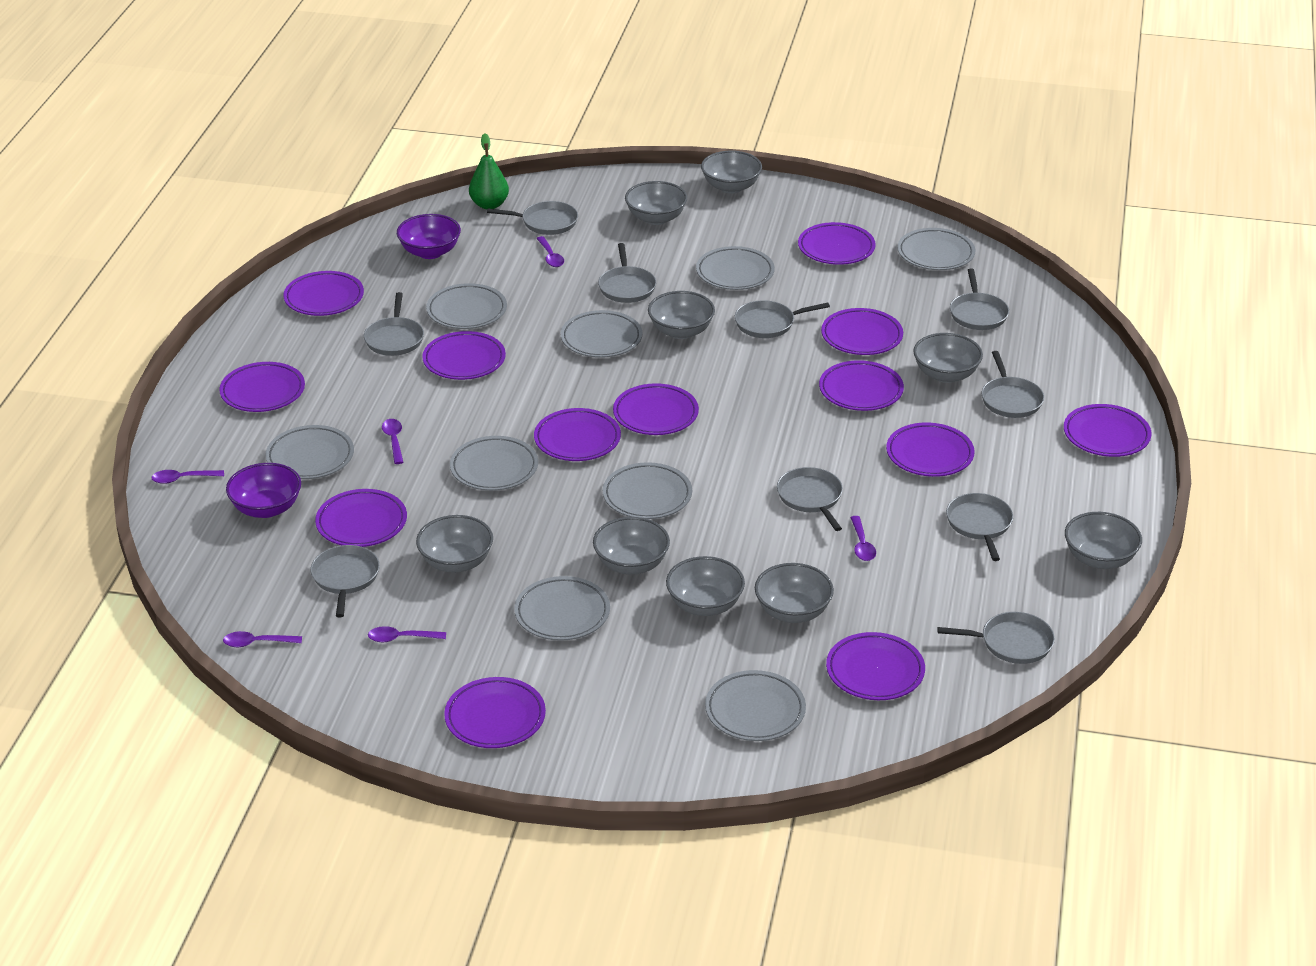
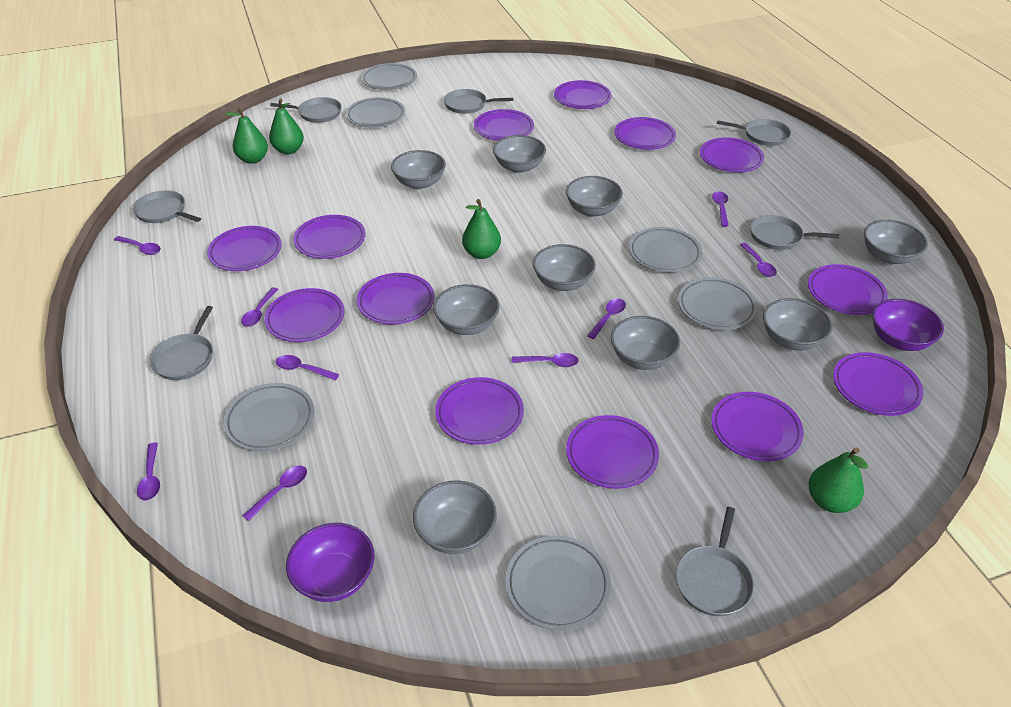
green pear: [469,133,509,209] = 1 -> [225,107,268,164] [269,98,304,154] [462,199,501,259] [809,447,868,513] = 4
grey pan: [311,545,380,618] [364,292,424,356] [487,201,578,235] [598,243,656,303] [735,300,830,338] [777,467,843,531] [937,612,1055,664] [946,493,1013,561] [950,268,1009,330] [982,351,1044,418] = 10 -> [133,190,201,223] [150,306,213,380] [270,97,342,123] [444,89,513,114] [676,507,754,616] [717,119,791,146] [750,215,839,250] = 7
grey plate: [266,425,354,479] [426,283,507,329] [450,436,538,491] [514,576,610,641] [561,310,642,358] [603,462,692,519] [696,246,775,290] [705,670,806,741] [897,228,975,270] = 9 -> [224,383,314,451] [346,97,405,128] [361,63,417,90] [506,536,611,630] [629,227,702,273] [678,277,757,330] = 6
purple spoon: [151,470,224,484] [223,631,302,647] [368,626,446,642] [382,419,403,464] [536,236,564,267] [850,516,876,561] = 6 -> [114,236,161,255] [137,443,160,500] [241,287,279,327] [242,466,307,521] [276,355,339,380] [512,353,579,367] [587,299,626,339] [712,191,729,227] [740,243,777,277] = 9

